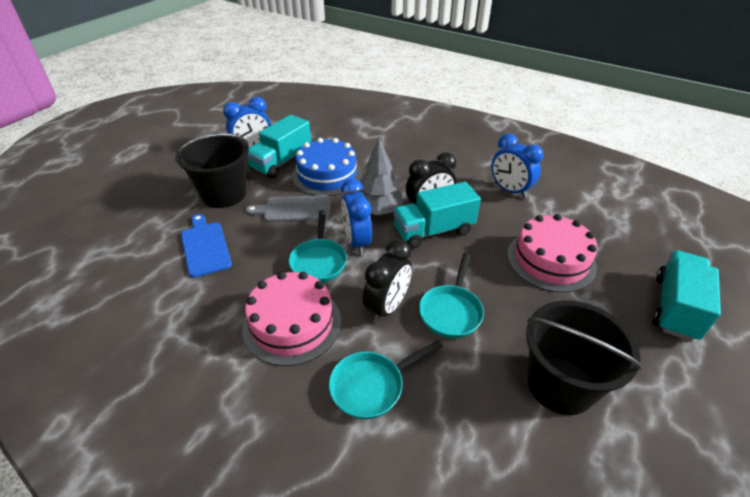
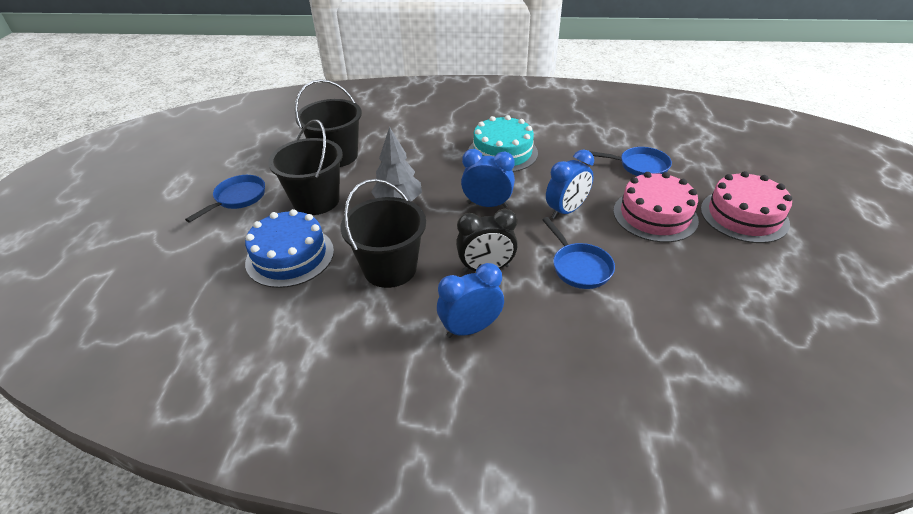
black bucket: [175,133,249,208] [526,300,642,415] = 2 -> [268,119,343,215] [295,79,362,167] [340,179,426,288] = 3
black clock: [363,239,412,323] [406,152,456,205] = 2 -> [456,209,518,272] = 1
blue cutting board: [181,214,232,278] = 1 -> none = 0
blue pan: none = 0 -> [185,175,265,223] [542,217,615,289] [590,147,672,176] = 3
grey cutting board: [246,195,331,222] = 1 -> none = 0
turquoise cake: none = 0 -> [468,115,538,172] = 1
turquoise pan: [289,210,347,283] [329,340,443,420] [419,253,484,339] = 3 -> none = 0
turquoise truck: [246,115,311,178] [393,182,481,248] [653,250,721,341] = 3 -> none = 0

